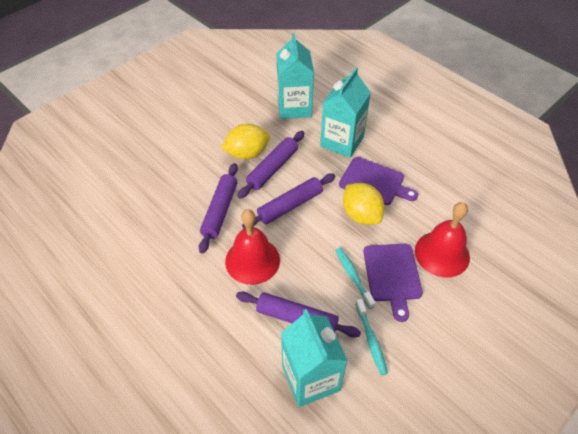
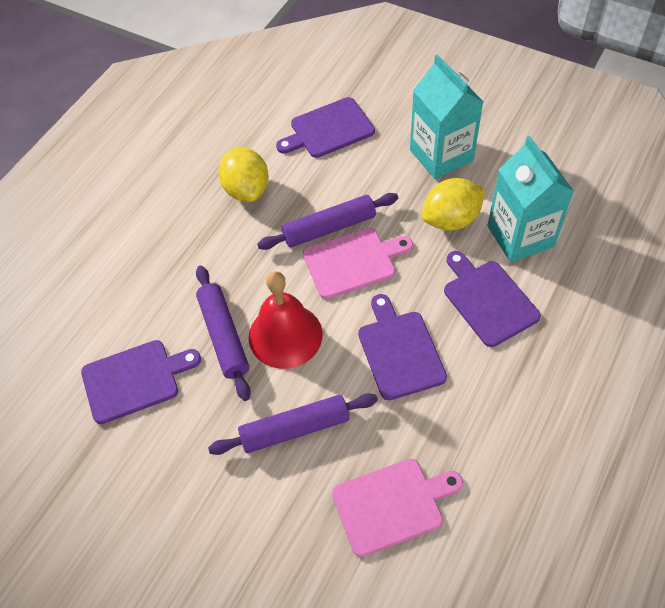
pink cutting board: none = 0 -> [303,228,413,299] [332,459,463,557] = 2
purple cutting board: [339,157,418,205] [363,244,423,322] = 2 -> [81,340,201,424] [276,97,375,158] [358,294,447,400] [444,251,541,347] = 4
purple rolling pin: [199,163,238,254] [236,291,361,337] [238,131,305,199] [242,173,336,229] = 4 -> [196,266,251,401] [208,393,378,455] [257,193,398,250] = 3
red bell: [225,209,280,285] [415,202,470,277] = 2 -> [249,271,323,369] = 1
turquoise carton: [277,33,314,119] [281,309,348,407] [320,67,371,158] = 3 -> [410,54,483,179] [487,136,574,263] = 2
turquoise toothbrush: [336,247,376,309] [355,299,388,375] = 2 -> none = 0

